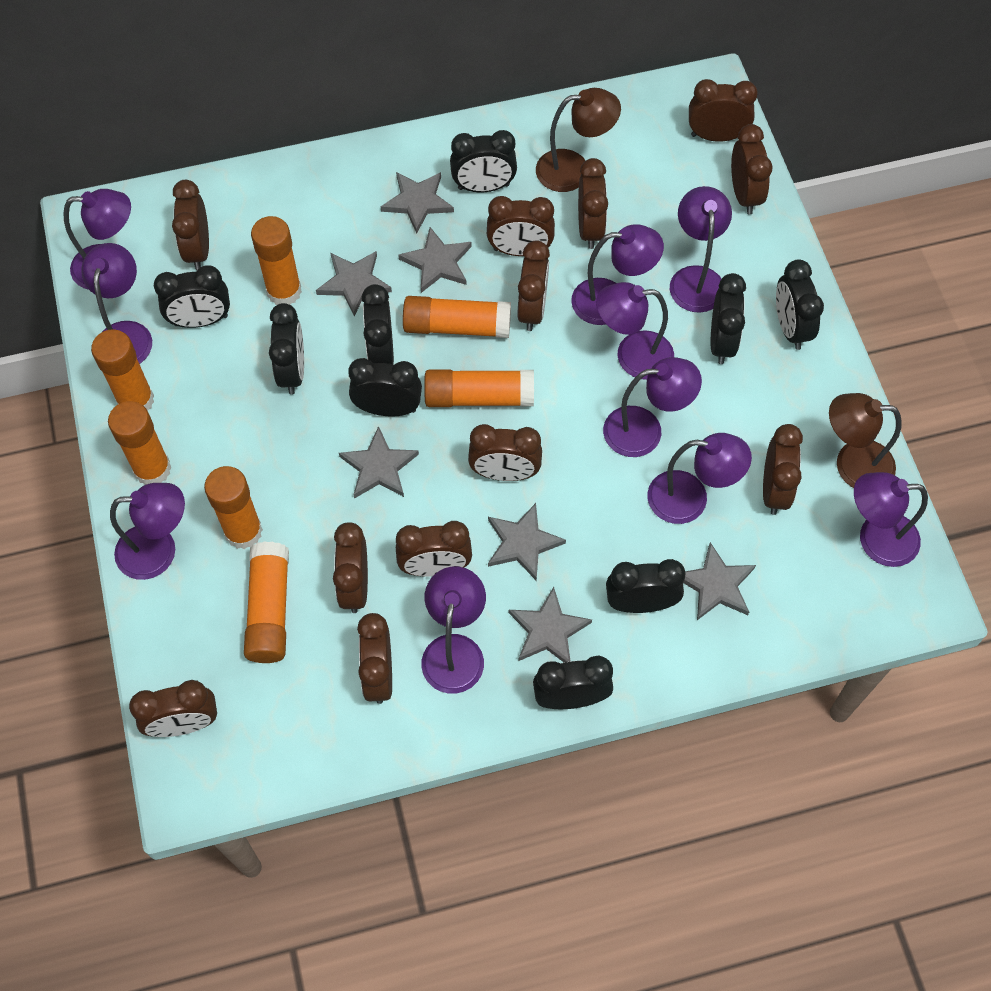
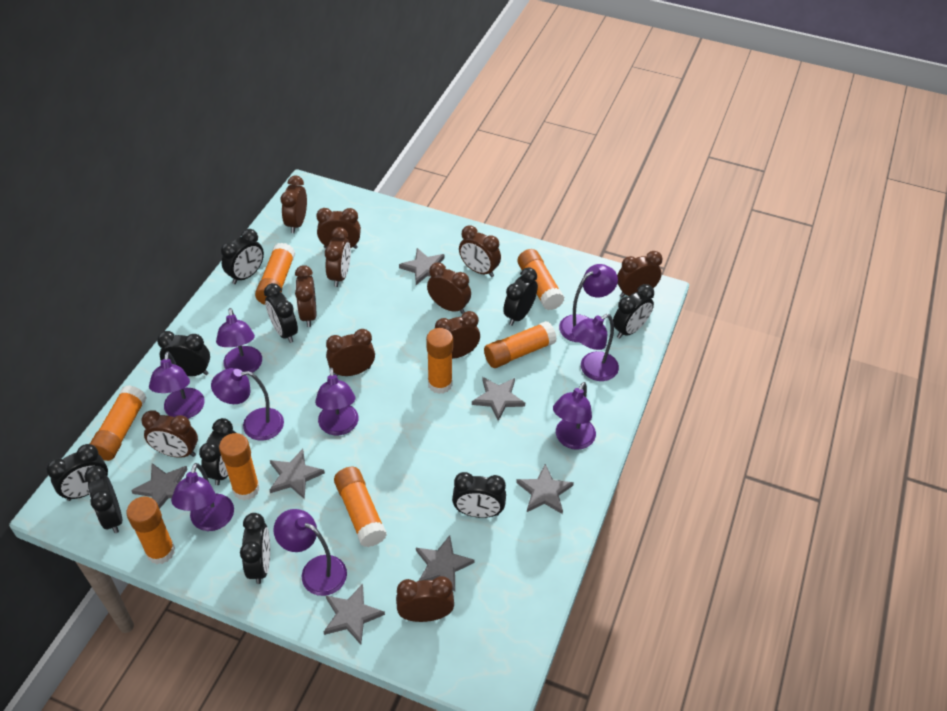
black clock: [154,266,230,328] [269,303,304,394] [348,358,422,416] [362,284,394,364] [450,130,517,192] [533,655,613,709] [606,559,685,613] [711,273,746,364] [776,259,824,350] = 9 -> [46,444,108,501] [84,466,122,533] [157,331,210,376] [199,418,236,485] [221,229,264,284] [240,513,270,584] [264,283,298,343] [452,472,506,518] [503,267,538,326] [613,284,654,339] = 10
brown clock: [129,680,217,737] [172,180,209,270] [333,522,368,613] [357,613,392,704] [396,521,472,577] [468,424,542,481] [487,196,555,256] [518,240,550,331] [578,158,608,249] [689,79,758,142] [731,124,773,214] [763,424,803,515] = 12 -> [141,410,198,458] [281,176,307,233] [295,265,316,327] [316,208,361,249] [325,227,351,287] [326,329,375,376] [396,576,454,622] [427,262,471,314] [435,311,480,359] [459,226,501,277] [617,251,662,297] = 11
brown lamp: [536,88,621,192] [829,393,902,488] = 2 -> none = 0
orange glue stick: [91,329,154,411] [108,401,171,485] [204,466,263,549] [244,542,289,663] [251,216,302,305] [403,296,511,338] [424,369,534,407] = 7 -> [90,385,147,461] [126,496,175,564] [219,433,260,501] [255,243,295,305] [334,467,387,547] [426,328,453,394] [484,321,557,368] [518,249,564,310] = 8
purple lamp: [63,189,131,290] [81,243,152,364] [110,483,185,580] [421,567,486,694] [571,224,664,325] [596,282,674,380] [603,357,702,457] [647,433,752,524] [670,186,732,313] [854,472,928,567] = 10 -> [149,351,205,419] [171,463,234,531] [211,368,284,441] [216,308,262,373] [274,509,347,596] [315,368,358,436] [553,382,596,450] [559,264,618,342] [572,314,619,381] = 9

